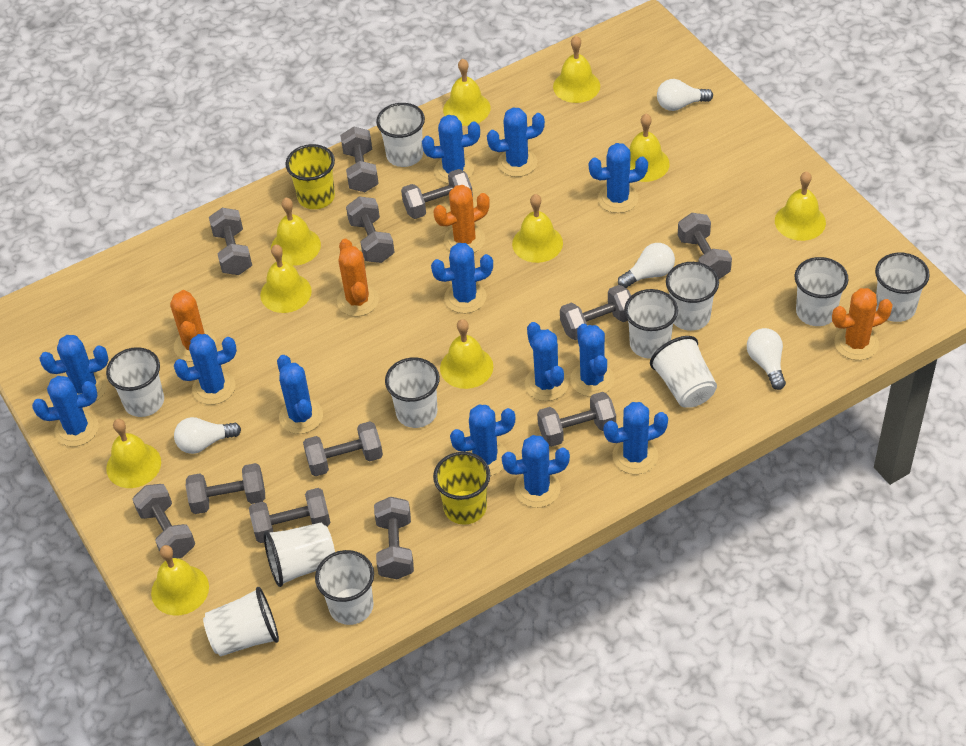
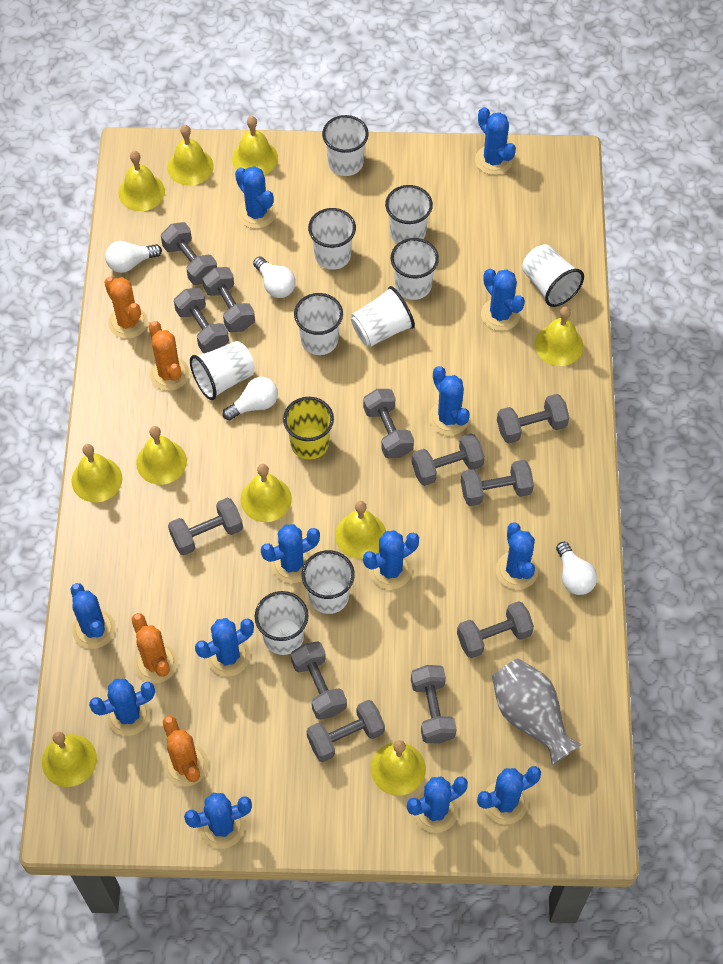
grey vase: none = 0 -> [492,658,582,765] = 1
white cup: [106,347,164,417] [203,587,279,656] [264,523,335,587] [315,550,374,625] [376,103,425,167] [385,357,440,428] [624,289,678,359] [650,336,717,408] [666,262,719,331] [795,257,848,326] [875,253,930,322] = 11 -> [190,341,255,400] [255,591,308,655] [294,293,343,355] [302,550,355,614] [308,208,356,270] [322,115,369,176] [351,286,415,347] [385,185,433,244] [391,238,439,300] [522,244,584,307] = 10
yellow cup: [285,144,335,209] [433,452,490,525] = 2 -> [283,397,334,460] = 1

